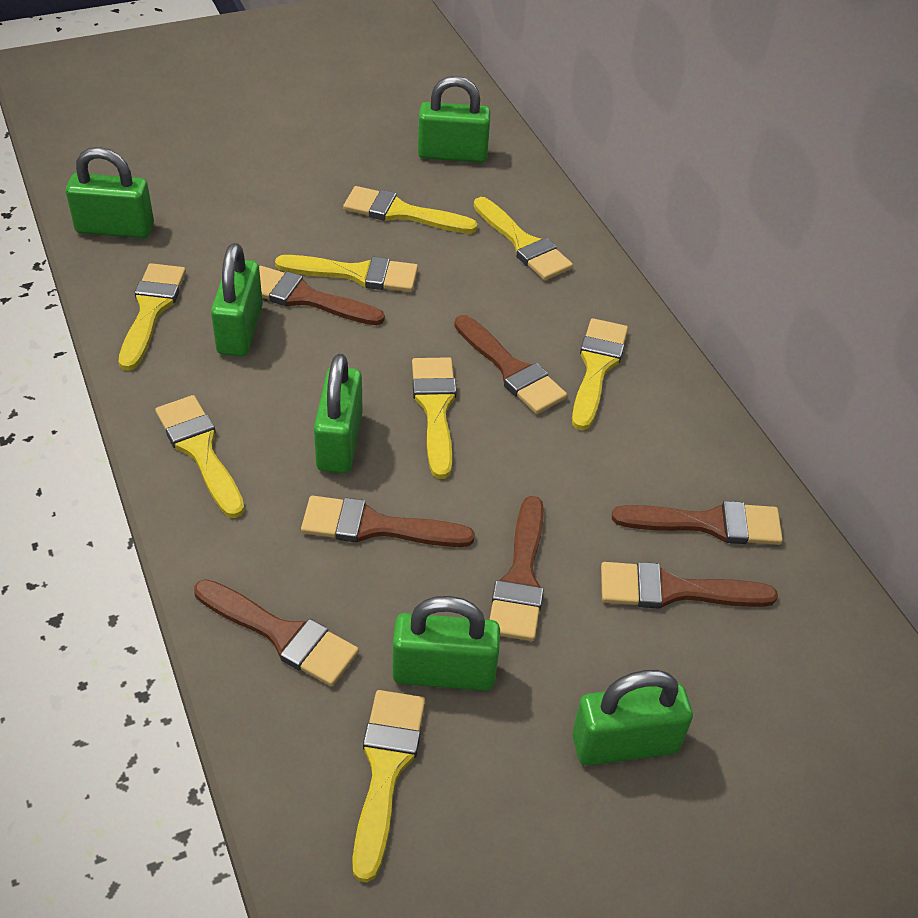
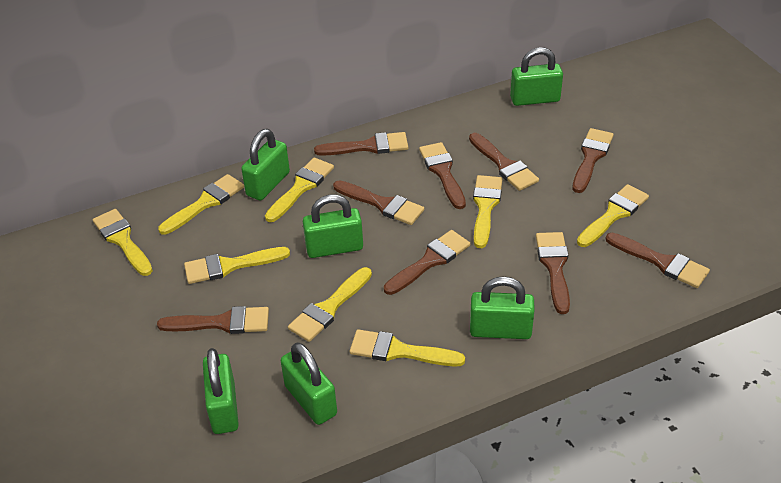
brown brush: [194,579,359,686] [259,266,385,325] [301,496,475,547] [454,315,567,414] [489,496,544,641] [601,562,778,609] [612,501,783,545] = 7 -> [157,306,269,334] [314,132,408,156] [333,180,424,225] [384,230,470,295] [419,142,466,209] [469,133,539,191] [536,232,570,314] [572,128,614,193] [606,233,710,288] = 9

